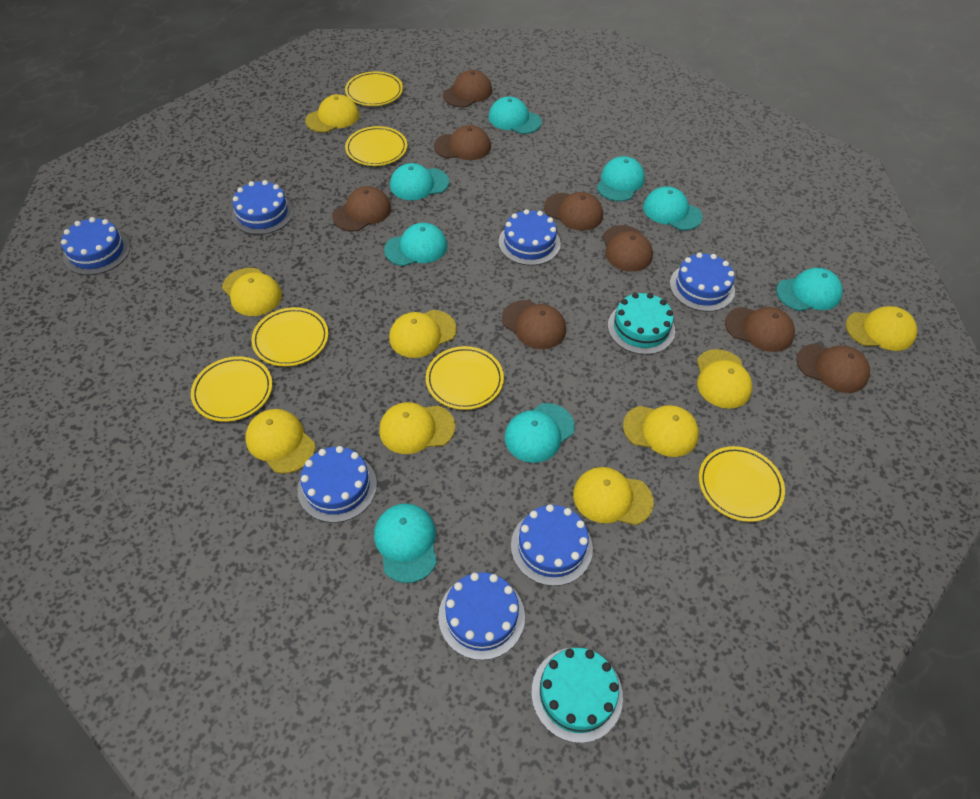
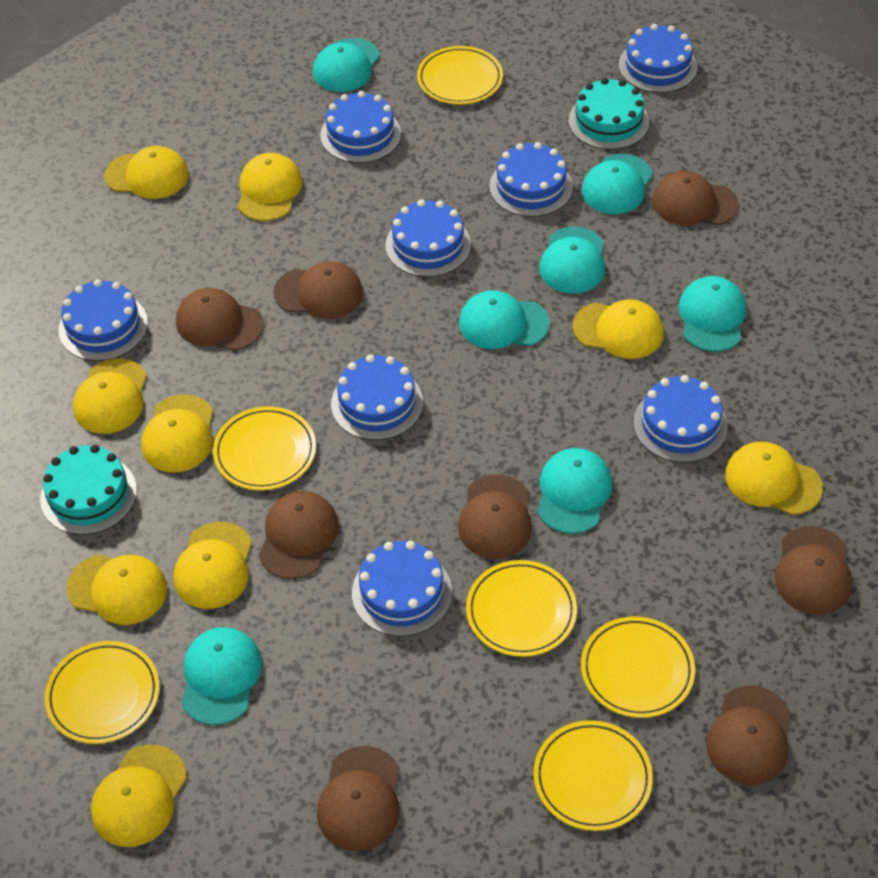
blue cake: [61,217,130,275] [231,180,294,235] [298,446,377,523] [438,572,525,660] [499,209,561,266] [511,504,593,586] [670,253,735,312] = 7 -> [58,279,148,361] [320,91,401,163] [331,354,423,440] [352,541,452,637] [385,200,471,277] [489,142,573,217] [619,24,697,93] [633,375,728,463] = 8
turquoise cap: [374,504,437,583] [384,223,447,266] [390,163,449,200] [488,96,542,134] [504,403,575,463] [596,156,645,201] [643,186,703,231] [776,268,843,311] = 8 -> [181,627,262,725] [313,38,380,92] [459,290,550,349] [537,448,612,534] [539,227,605,294] [582,154,653,214] [678,276,746,352] = 7

